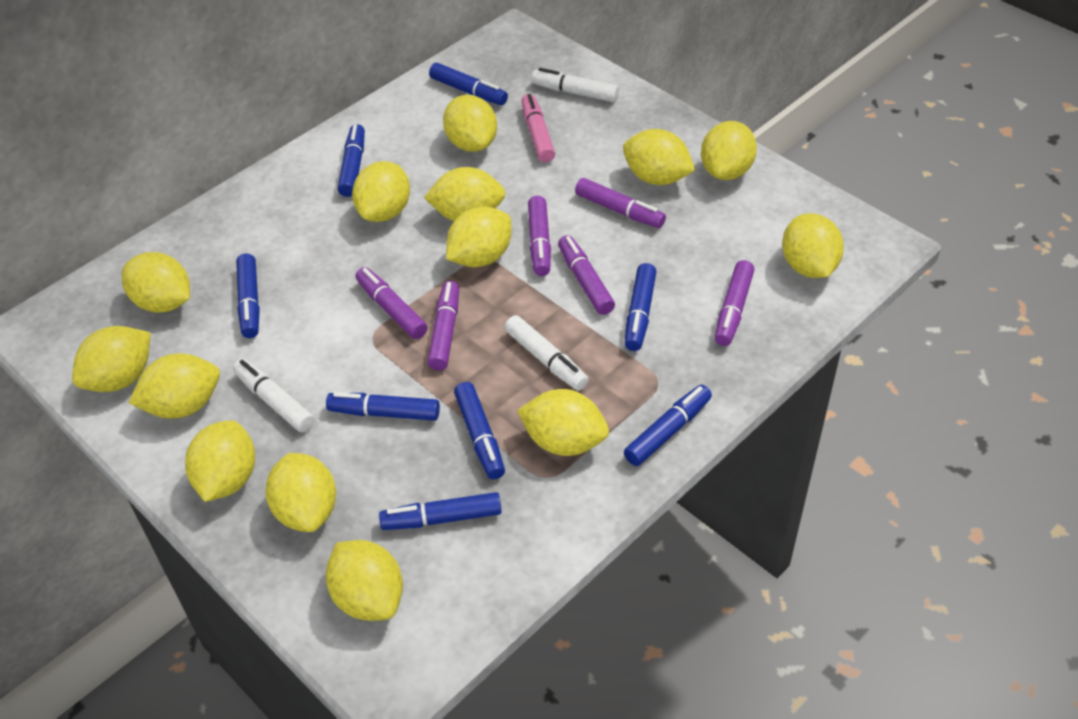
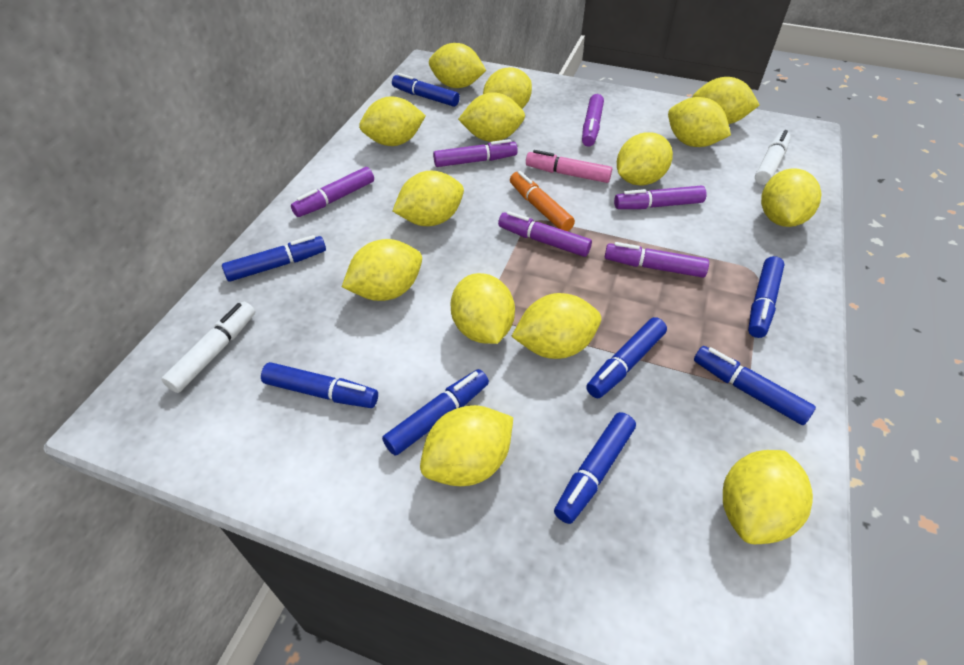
orange marker: none = 0 -> [510,171,575,231] = 1
white marker: [233,359,314,432] [505,315,589,391] [531,68,619,102] = 3 -> [161,302,255,393] [755,130,791,185] = 2

